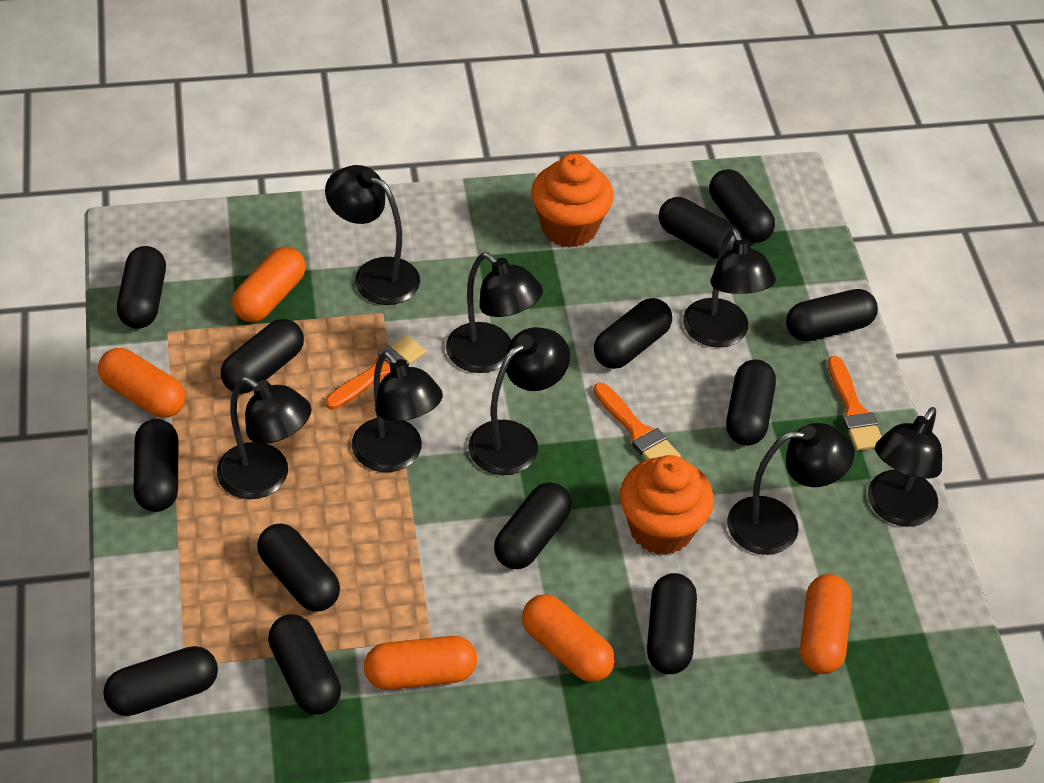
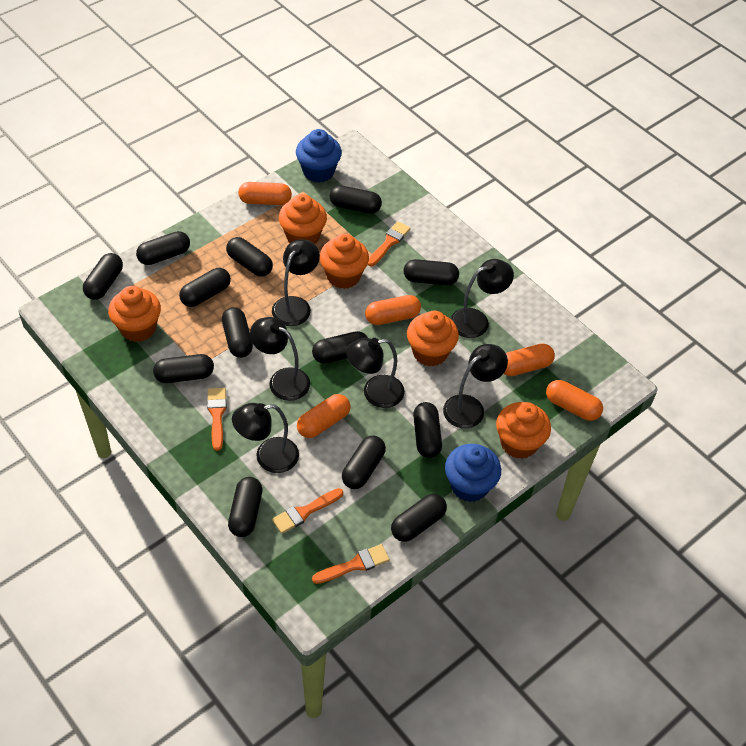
black lamp: [217,377,312,499] [325,165,420,305] [352,351,443,472] [446,253,543,373] [468,327,570,475] [683,228,776,348] [727,423,855,555] [868,407,942,527] = 8 -> [232,403,299,473] [250,317,310,401] [272,239,320,326] [346,338,405,408] [443,344,508,428] [450,259,514,338] = 6
blue cupcake: none = 0 -> [296,129,342,183] [445,444,501,502] = 2
orange brush: [325,335,426,410] [593,382,681,460] [828,356,882,451] = 3 -> [207,388,227,451] [272,488,343,534] [312,544,390,584] [368,221,410,266] = 4
orange cupcake: [531,154,614,248] [620,455,714,555] = 2 -> [108,286,161,342] [279,194,327,244] [320,234,369,289] [407,311,459,366] [496,402,551,459] = 5

